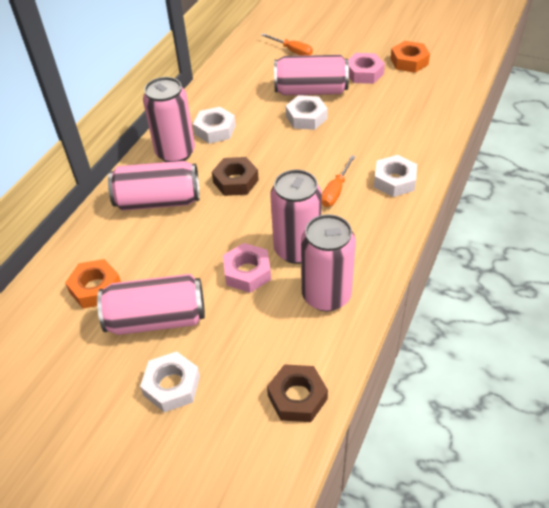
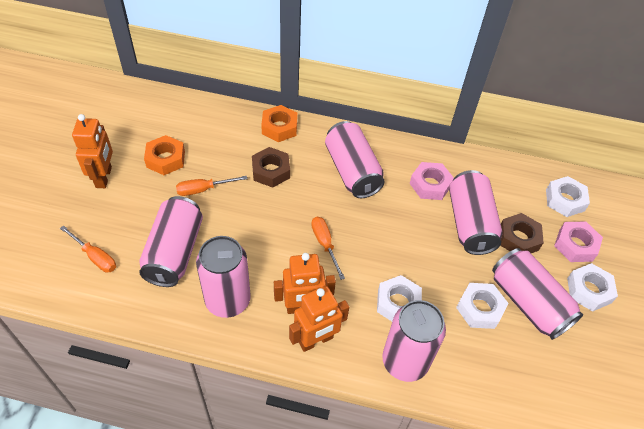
orange robot: none = 0 -> [72,114,113,188] [274,253,336,314] [289,286,349,352] = 3
orange screwdriver: [261,33,313,56] [322,155,356,207] = 2 -> [60,225,116,272] [176,176,247,196] [311,217,345,280] = 3

